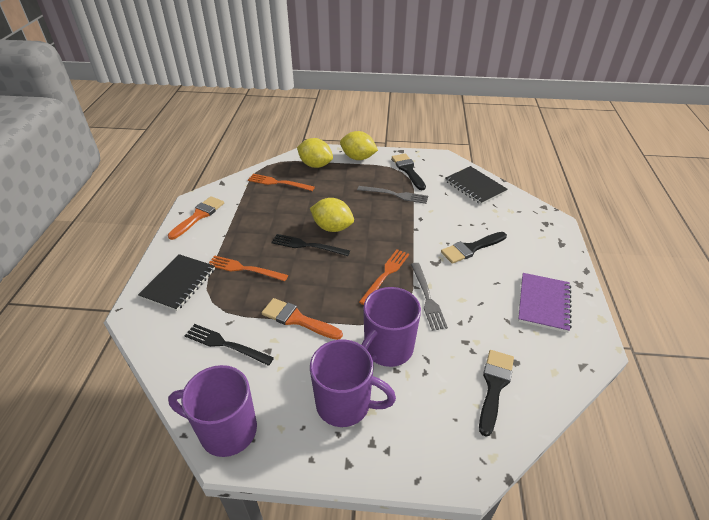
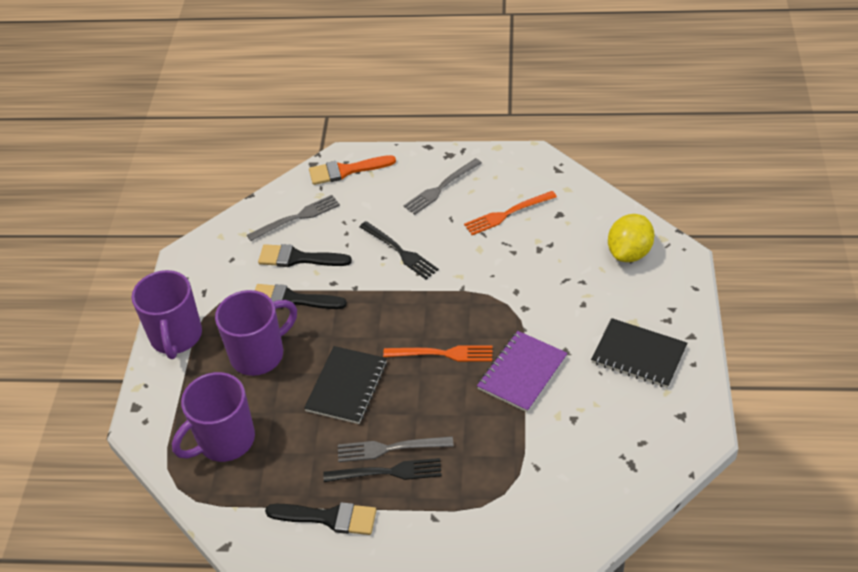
grey fork: [357,186,428,204] [411,263,448,331] = 2 -> [247,195,340,241] [338,436,454,462] [403,158,482,215] = 3
orange brush: [168,196,224,240] [262,298,343,340] = 2 -> [309,155,396,185] = 1
orange fork: [208,255,288,281] [248,174,315,191] [359,249,409,305] = 3 -> [383,345,493,362] [464,191,557,235] = 2
yellow lemon: [297,138,333,168] [310,198,354,232] [340,131,378,160] = 3 -> [608,214,654,262] = 1

